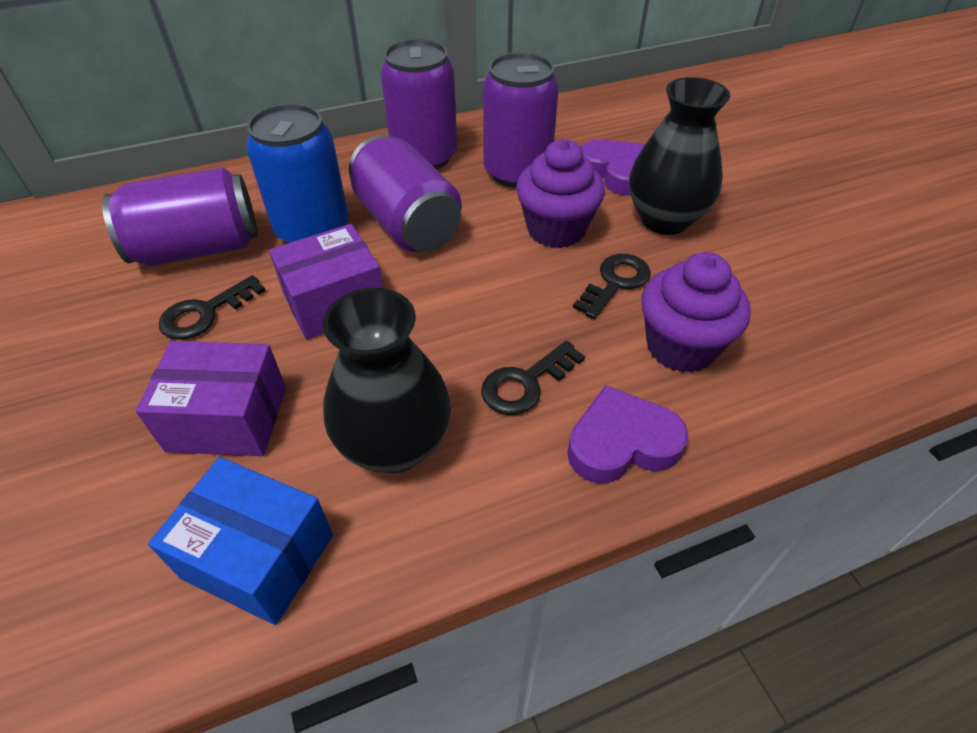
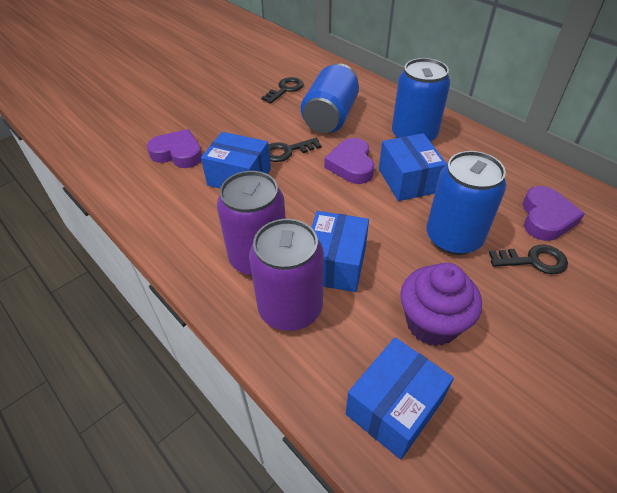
black vase: [323,288,451,473] [629,77,730,235] = 2 -> none = 0
blue box: [148,457,333,625] = 1 -> [201,132,271,188] [311,211,369,292] [346,337,454,459] [379,133,447,201] = 4
blue can: [246,104,348,243] = 1 -> [301,63,359,133] [392,58,450,142] [426,151,506,255] = 3
purple box: [136,341,286,456] [269,224,383,339] = 2 -> none = 0
purple can: [102,167,258,266] [349,135,462,252] [380,39,457,170] [483,52,559,188] = 4 -> [217,171,286,276] [249,219,324,331] = 2
purple cupcake: [516,139,605,248] [642,252,751,373] = 2 -> [400,263,482,346] = 1
purple heart: [567,385,688,483] [581,140,644,196] = 2 -> [147,129,202,168] [324,138,374,184] [523,186,585,241] = 3

